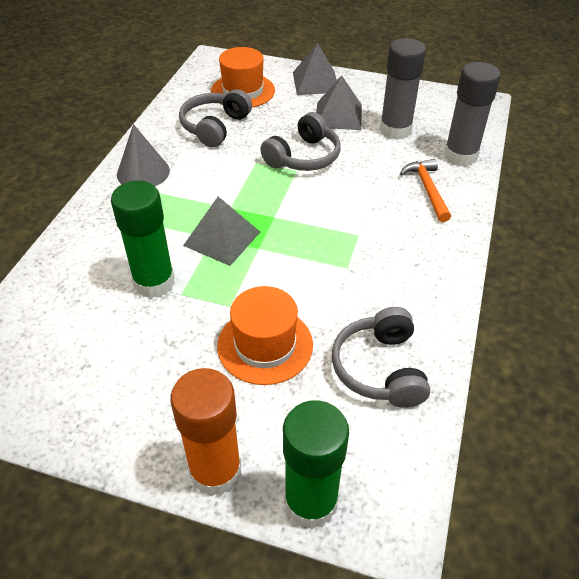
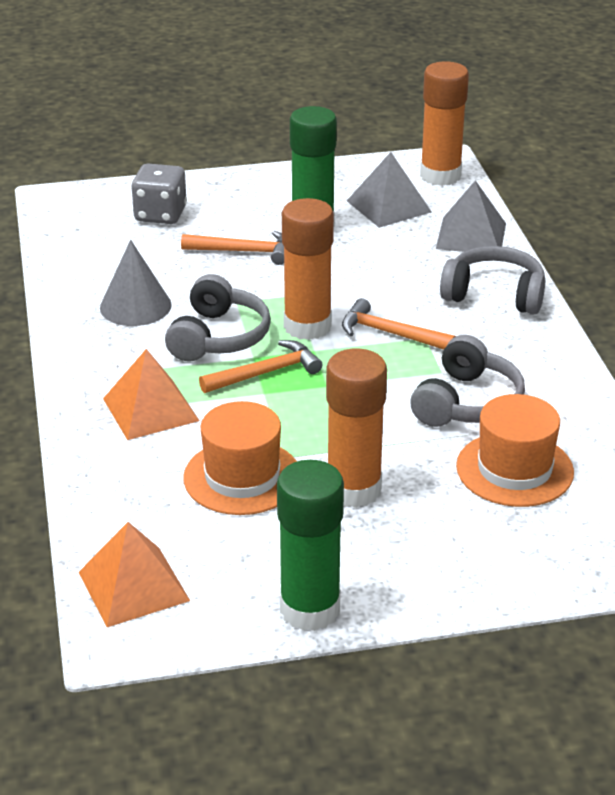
grey dice: none = 0 -> [131,164,187,224] = 1
grey glue stick: [380,38,426,140] [444,62,501,166] = 2 -> none = 0
grey pyramid: [183,196,260,266] [293,42,337,95] [316,75,362,130] = 3 -> [347,152,432,228] [436,180,506,252] = 2
orange glue stick: [171,368,241,497] = 1 -> [282,198,334,340] [326,348,387,508] [420,61,469,186] = 3
orange hammer: [400,159,451,222] = 1 -> [181,231,284,265] [199,340,323,393] [342,298,456,350] = 3
orange pyramid: none = 0 -> [78,522,190,627] [103,349,199,440] = 2

